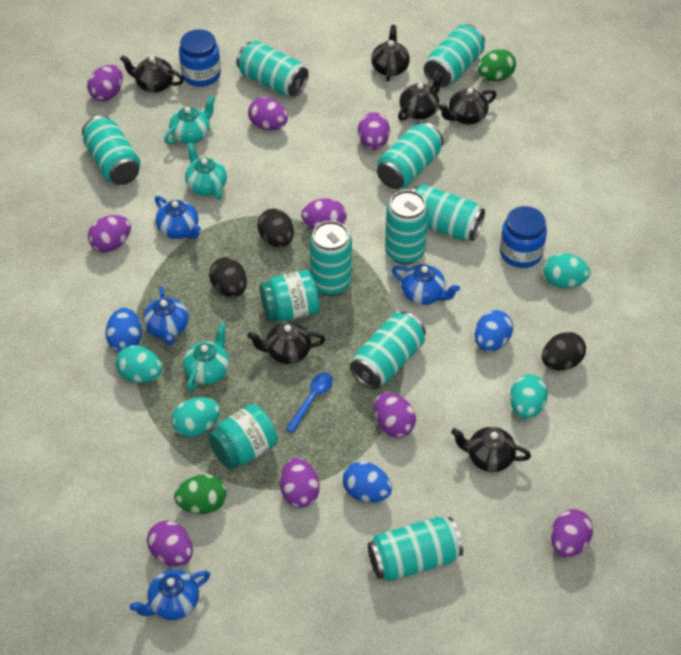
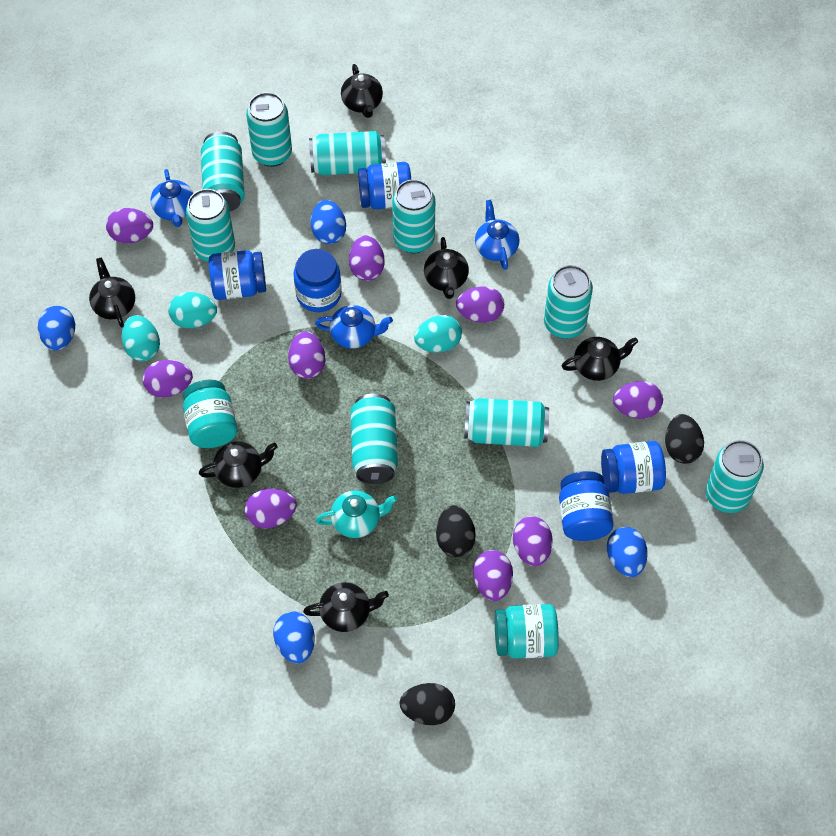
blue egg: [106,308,142,352] [343,461,392,503] [475,310,513,352] = 3 -> [38,306,75,351] [273,612,315,664] [311,200,346,244] [607,527,648,577] = 4
blue jar: [179,29,221,87] [500,206,547,268] = 2 -> [209,250,266,300] [293,249,342,312] [358,162,411,209] [559,471,614,541] [601,441,666,494] = 5
blue spoon: [286,372,333,433] = 1 -> none = 0
blue teapot: [130,570,210,620] [143,286,188,345] [155,196,201,239] [392,264,460,305] = 4 -> [151,169,193,227] [315,305,393,348] [475,200,519,270] = 3
green egg: [174,474,227,514] [477,49,516,81] = 2 -> none = 0
turquoise egg: [116,345,162,383] [172,397,220,437] [510,374,548,419] [543,253,590,288] = 4 -> [121,315,160,361] [168,292,217,328] [414,315,462,353] = 3
turquoise teapot: [164,96,216,144] [183,323,229,391] [185,142,227,200] = 3 -> [316,490,398,538] = 1

